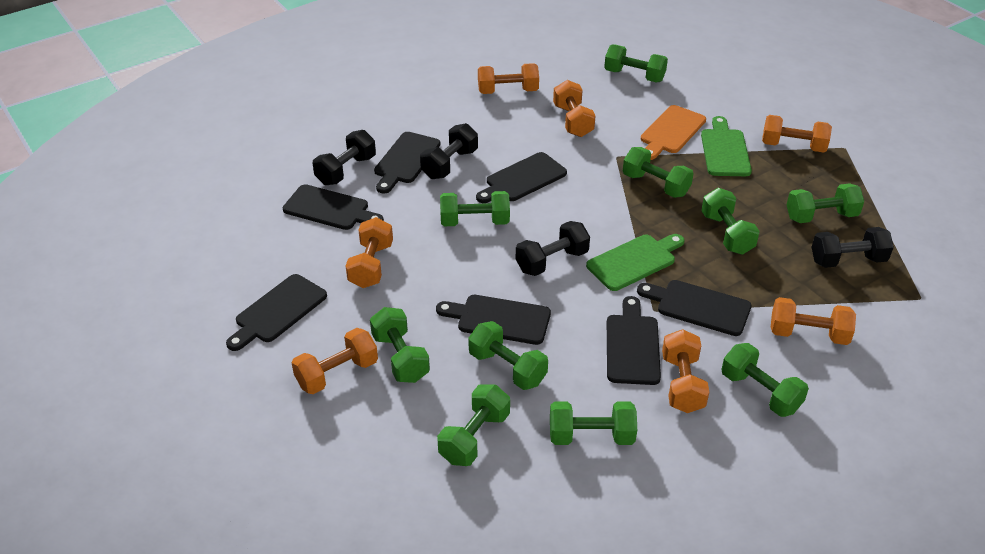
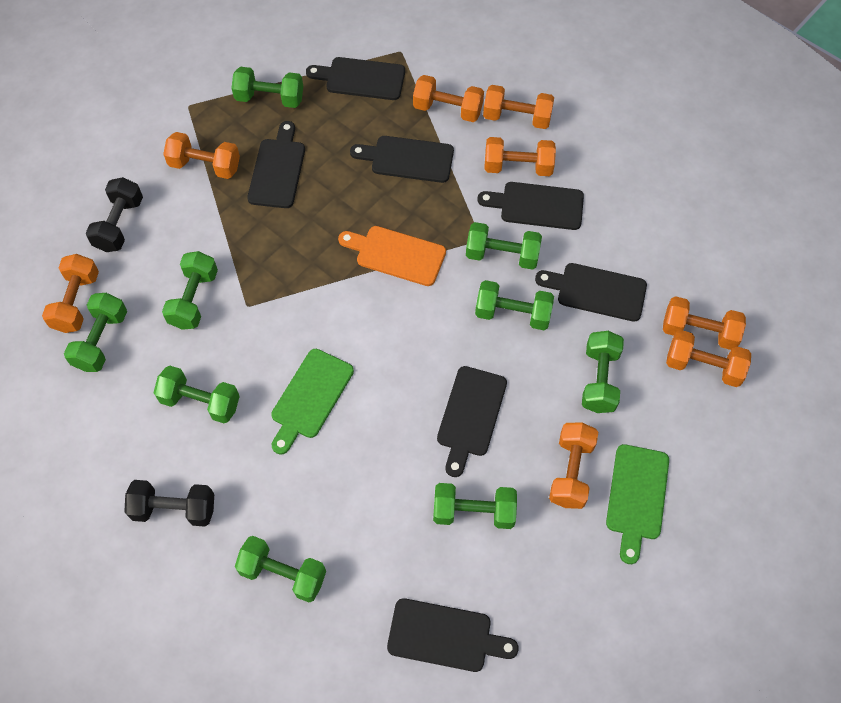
black dumbbell: [313,130,376,185] [420,123,478,179] [516,221,590,276] [812,227,894,268] = 4 -> [86,177,143,252] [124,480,214,527] = 2
green dumbbell: [370,307,430,383] [437,384,510,466] [440,191,510,226] [468,321,548,390] [550,401,637,445] [604,44,668,82] [623,147,694,198] [701,188,760,255] [721,343,809,417] [786,183,864,223] = 10 -> [64,293,127,372] [153,366,240,423] [162,251,218,330] [232,67,303,108] [235,536,326,602] [433,483,517,529] [466,222,542,270] [475,280,554,330] [582,331,624,413] = 9
orange dumbbell: [291,328,378,394] [346,217,393,288] [478,63,539,94] [553,80,595,137] [662,329,709,413] [762,115,832,153] [771,297,856,345] = 7 -> [42,254,99,333] [163,132,240,179] [413,75,484,122] [483,85,554,129] [484,137,556,176] [549,423,598,509] [663,296,746,350] [666,330,751,387] = 8

